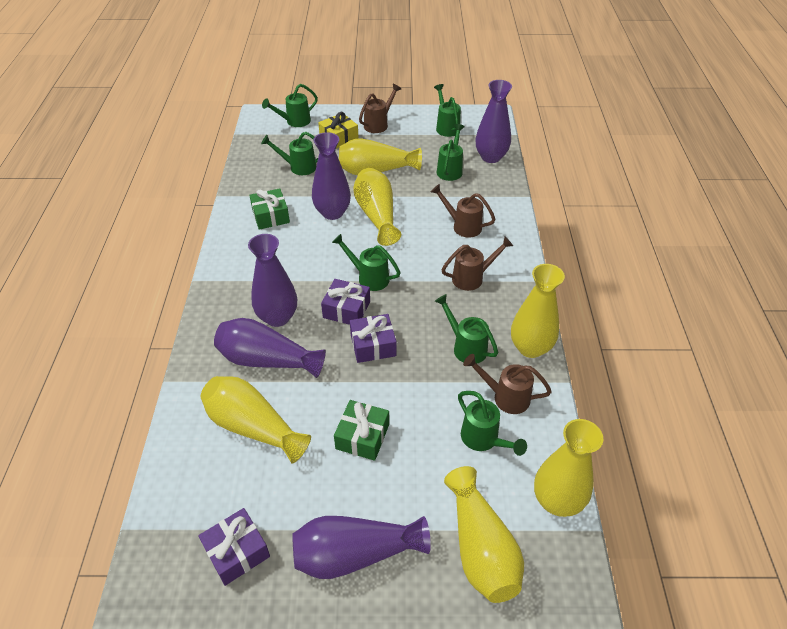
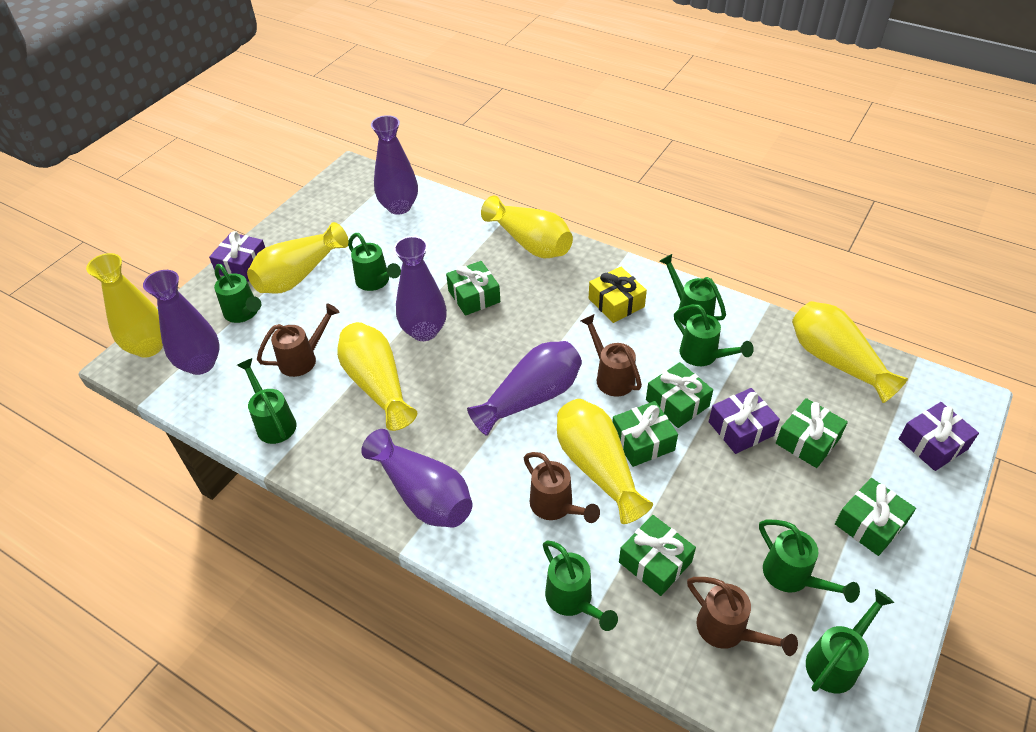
green gift: [249,188,290,230] [334,400,389,461] = 2 -> [446,261,500,316] [612,401,678,467] [619,515,696,596] [646,362,713,428] [776,398,848,468] [835,478,916,556] = 6
green watering can: [261,132,318,175] [262,84,318,127] [332,234,401,291] [434,84,461,137] [435,294,498,363] [437,124,465,181] [458,391,527,456] = 7 -> [214,264,261,323] [237,358,297,444] [348,233,401,291] [543,540,618,631] [660,254,726,326] [674,304,754,366] [759,520,860,603] [806,589,894,693] = 8

